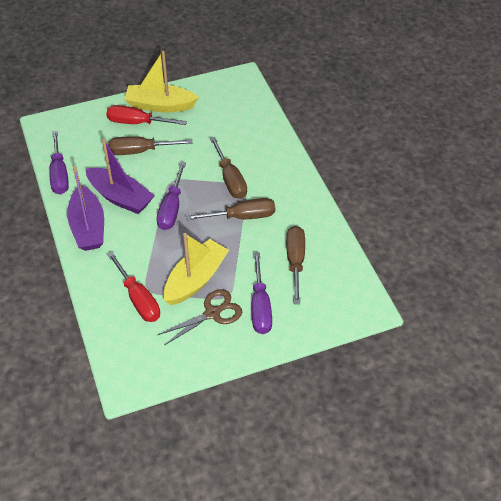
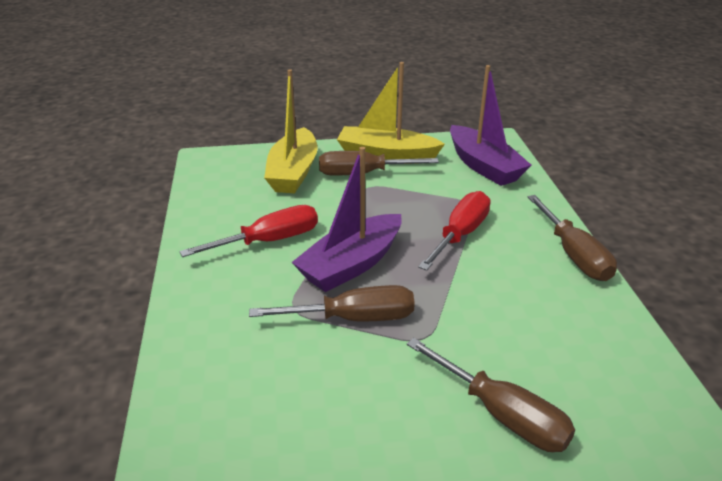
brown scissors: [158,289,242,345] = 1 -> none = 0
purple screwdriver: [49,131,69,195] [157,162,186,230] [252,252,272,334] = 3 -> none = 0

